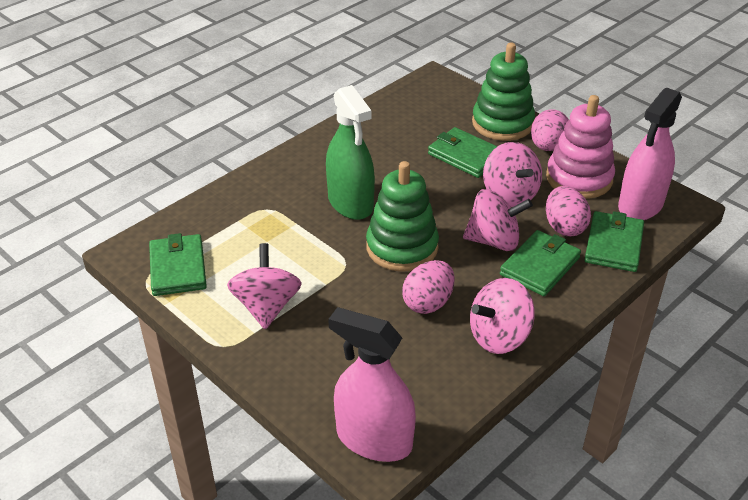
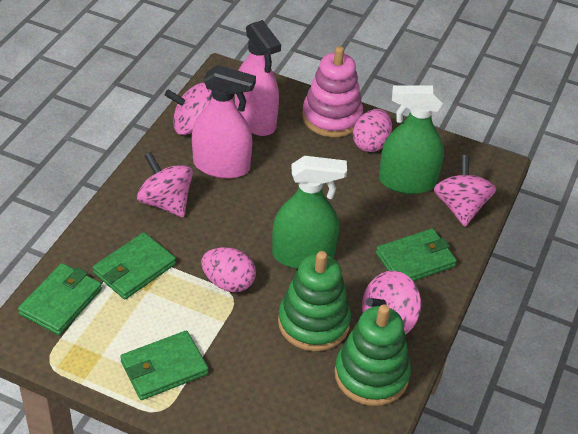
green spray bottle: [326,85,375,220] = 1 -> [272,156,347,269] [379,85,444,194] = 2
pink egg: [402,260,455,314] [531,109,569,151] [546,186,591,236] = 3 -> [201,247,256,292] [353,109,392,152] = 2

